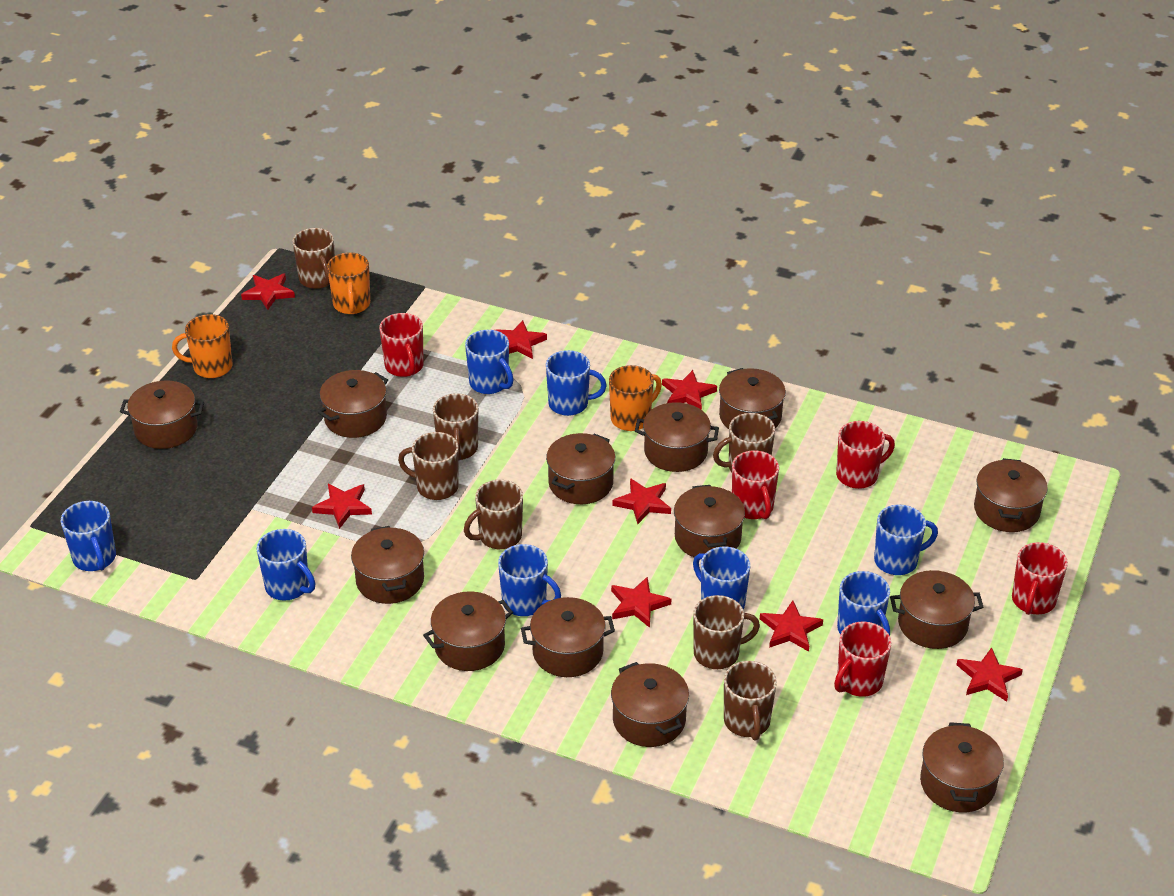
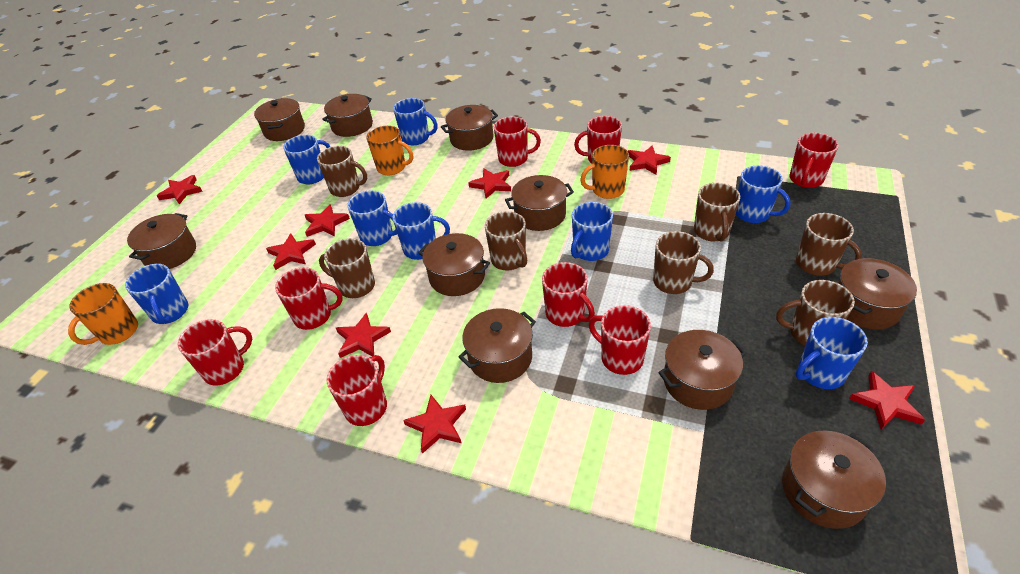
brown pot: [120,380,204,449] [318,370,388,438] [351,526,424,604] [423,591,513,671] [521,597,615,677] [546,433,615,504] [611,662,689,747] [635,402,719,472] [674,485,745,557] [719,368,786,429] [890,570,984,649] [920,722,1004,812] [974,458,1048,532] = 13 -> [127,213,196,269] [254,98,305,141] [322,94,373,137] [418,233,490,296] [441,105,498,151] [458,308,536,383] [505,175,574,231] [658,330,746,410] [782,430,886,529] [838,258,917,330] = 10
red mug: [379,313,424,377] [732,450,779,519] [834,622,892,697] [836,421,895,489] [1012,542,1068,615] = 5 -> [178,319,252,386] [275,267,343,330] [326,355,387,426] [494,117,541,167] [542,262,595,327] [574,116,622,163] [589,305,651,375] [789,133,839,188] = 8

